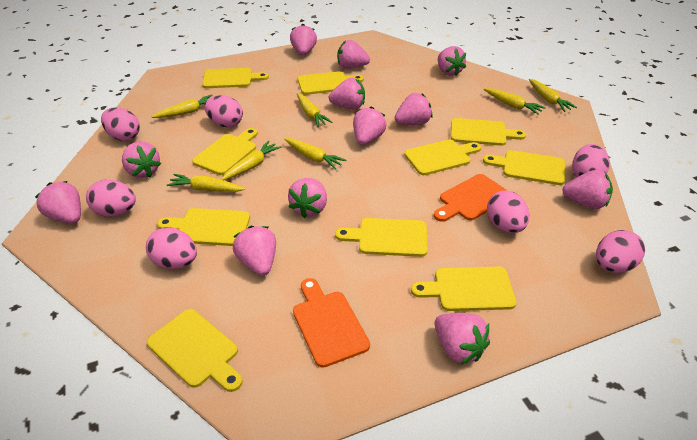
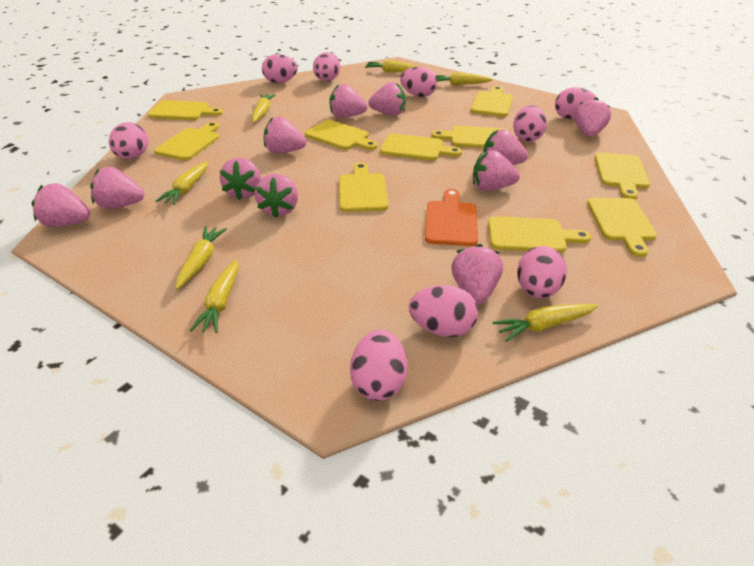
orange cutting board: [293,278,370,368] [434,174,508,222] = 2 -> [425,189,478,246] = 1
pink egg: [86,180,136,216] [101,107,140,141] [146,228,197,269] [204,95,243,127] [487,190,529,233] [572,144,610,177] [596,230,645,273] = 7 -> [109,122,148,159] [262,54,298,83] [313,52,340,81] [350,329,407,401] [400,67,437,97] [409,285,478,337] [513,105,547,142] [517,246,567,298] [555,87,597,119] = 9
pink strawberry: [35,181,81,223] [122,141,161,178] [233,226,276,276] [288,178,327,218] [290,24,317,55] [329,77,365,109] [337,40,370,69] [353,106,386,145] [395,93,433,125] [435,313,490,365] [438,46,466,76] [562,170,613,209] = 12 -> [31,183,90,227] [90,167,144,209] [220,158,261,200] [255,174,298,218] [264,117,306,154] [330,84,367,118] [368,82,406,116] [451,244,503,304] [473,150,520,191] [483,129,528,165] [574,98,611,137] = 11

